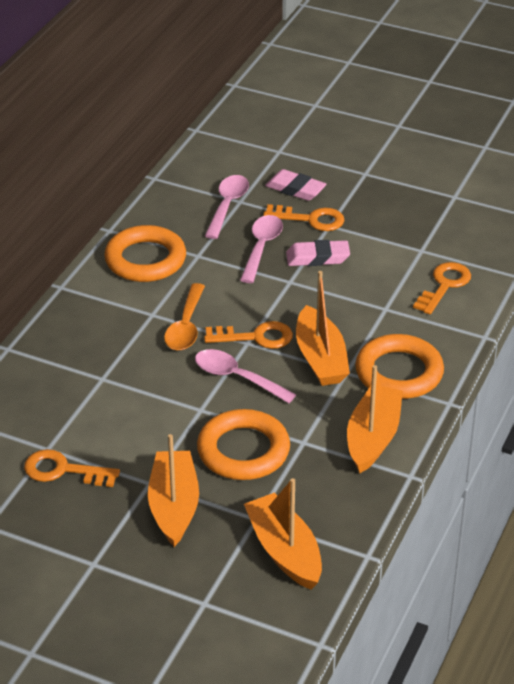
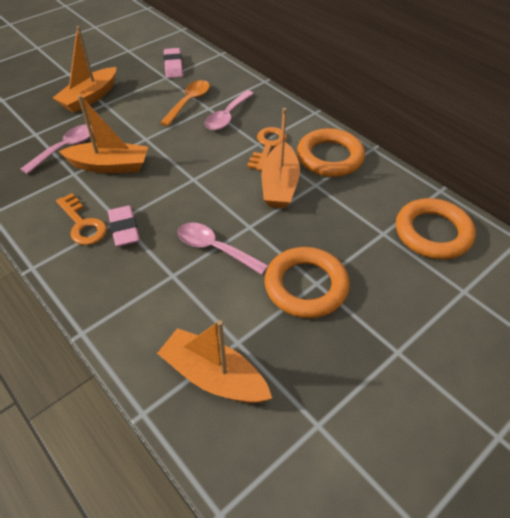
orange key: [24,449,120,487] [204,321,293,349] [263,204,344,231] [413,262,471,315] = 4 -> [56,193,107,245] [247,127,287,171] = 2

